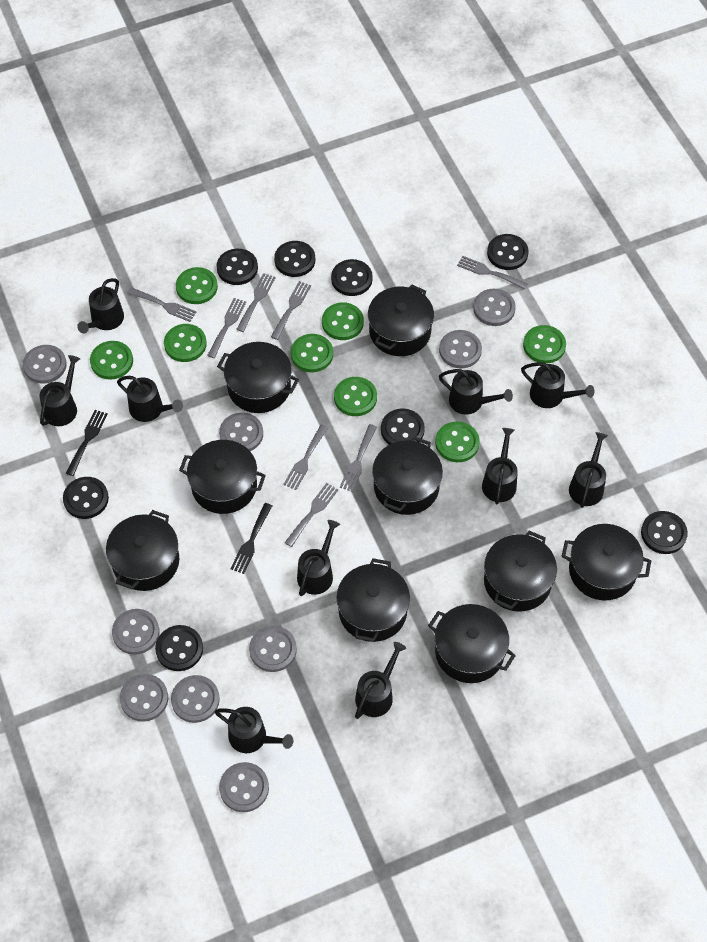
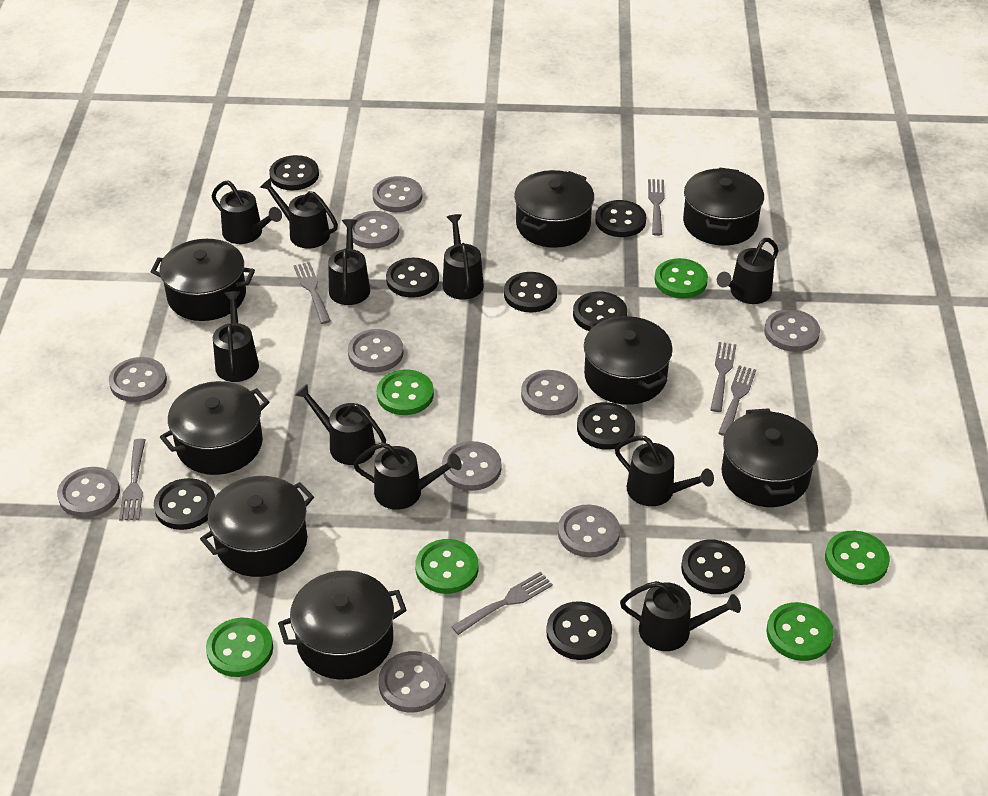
black button: [63,477,109,519] [155,625,203,671] [216,249,258,285] [274,241,315,277] [331,259,373,296] [381,408,425,445] [487,234,528,270] [641,511,688,554] = 8 -> [154,478,215,530] [269,155,319,190] [386,258,439,298] [504,272,557,312] [546,601,612,660] [573,291,627,331] [577,402,635,450] [595,200,646,237] [681,540,745,594] = 9
black fork: [66,410,108,476] [231,503,272,574] = 2 -> none = 0
black pot: [106,510,179,591] [179,440,266,514] [217,342,299,413] [336,558,410,642] [368,284,434,356] [372,436,443,515] [428,604,516,683] [484,531,557,612] [561,524,651,600] = 9 -> [151,239,255,321] [160,381,269,475] [200,476,314,577] [278,570,407,680] [514,170,594,248] [584,316,673,405] [683,167,764,246] [721,408,818,507] = 8
green button: [90,341,133,380] [164,324,207,362] [176,267,218,304] [291,334,333,372] [322,302,364,340] [334,377,377,416] [435,422,480,462] [523,325,566,364] = 8 -> [206,618,273,677] [377,370,434,415] [415,539,478,594] [654,258,708,298] [766,602,834,661] [825,531,890,585] = 6
grey button: [23,345,67,384] [112,609,160,655] [120,674,168,722] [171,675,220,723] [219,413,263,451] [219,762,269,812] [249,626,297,672] [439,330,482,368] [473,289,516,326] = 9 -> [57,467,120,518] [109,357,167,402] [348,329,404,373] [352,211,399,249] [373,176,422,212] [378,651,446,712] [442,441,502,491] [521,370,578,415] [558,505,620,558] [764,309,820,352] = 10
grey fork: [127,287,197,322] [207,298,246,358] [236,273,276,332] [271,281,311,340] [283,424,328,490] [285,483,338,547] [340,424,377,492] [457,256,528,289] = 8 -> [119,439,145,521] [294,262,331,324] [451,572,553,635] [648,179,665,236] [710,342,737,412] [719,365,756,436] = 6

